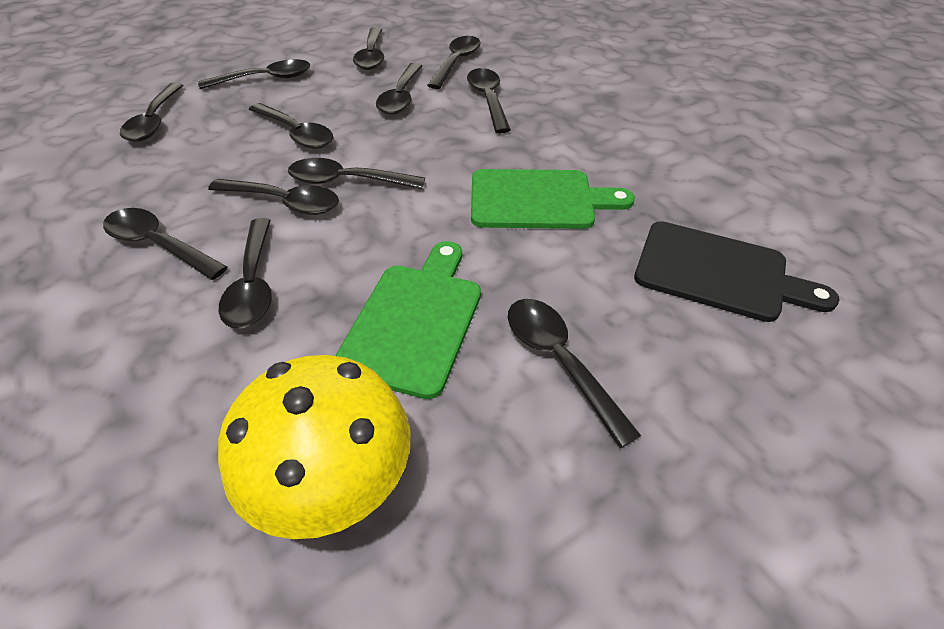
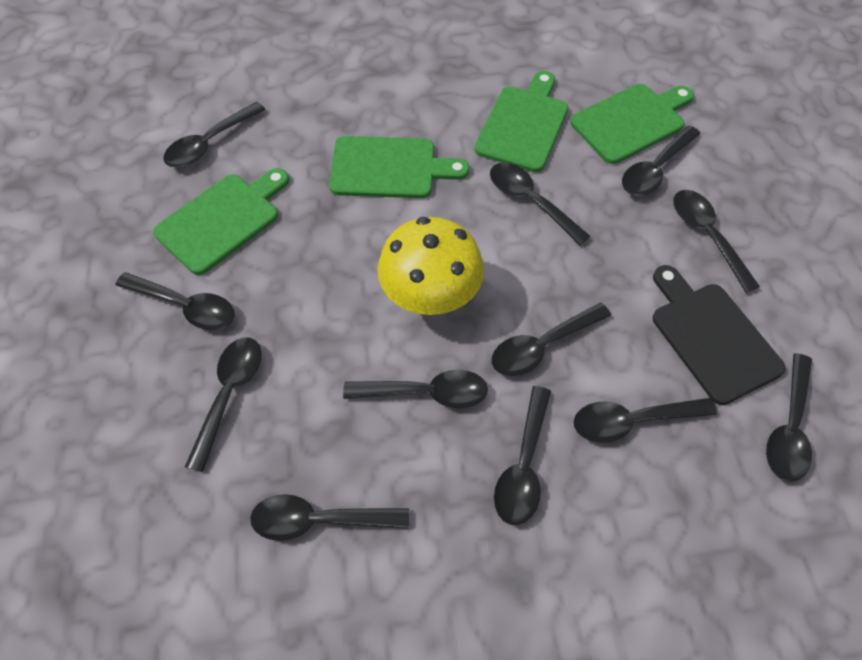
green cutting board: [335,241,481,399] [471,169,635,229] = 2 -> [153,168,289,275] [329,136,469,198] [475,71,568,172] [570,84,694,164] = 4

